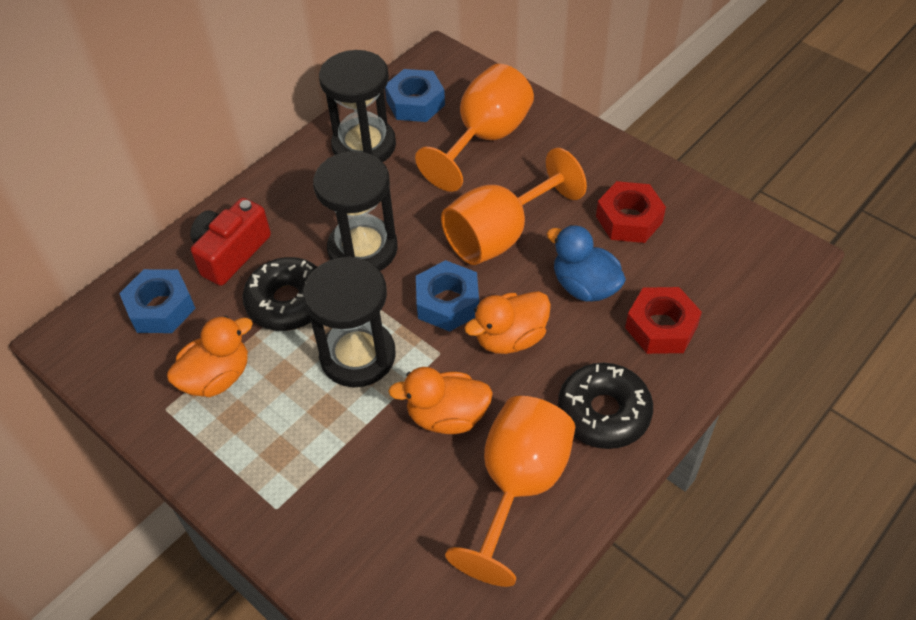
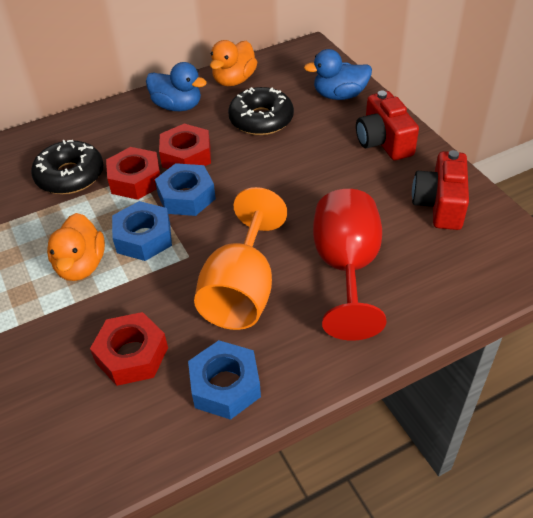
black hourglass: [303,257,396,387] [313,151,398,271] [319,50,396,162] = 3 -> none = 0
blue duck: [547,225,626,302] = 1 -> [146,62,207,111] [304,49,372,100] = 2
orange duck: [167,316,253,397] [388,367,493,434] [464,291,551,354] = 3 -> [47,213,105,281] [210,40,257,86] = 2
orange goblet: [415,64,534,192] [441,148,587,265] [445,396,575,587] = 3 -> [194,187,287,330] = 1
red camera: [190,198,271,286] = 1 -> [356,91,419,160] [412,150,469,230] = 2
red goblet: none = 0 -> [313,189,387,340] = 1
red nut: [596,181,666,243] [625,287,702,354] = 2 -> [90,312,168,386] [106,147,161,200] [159,124,211,169] = 3

